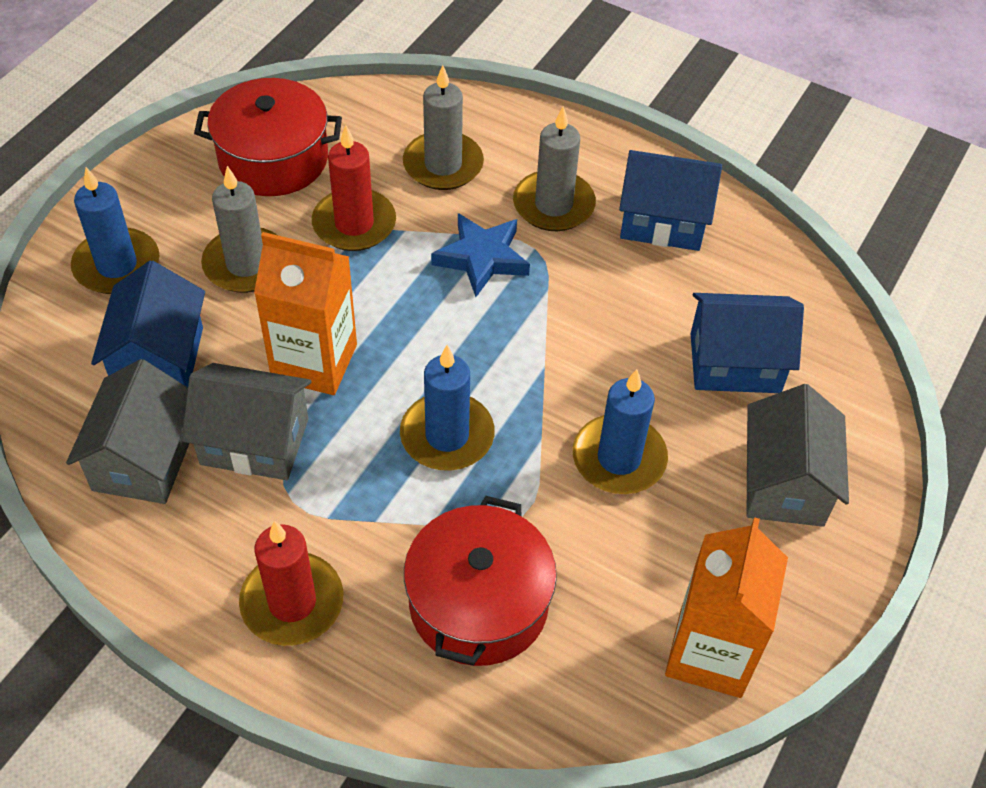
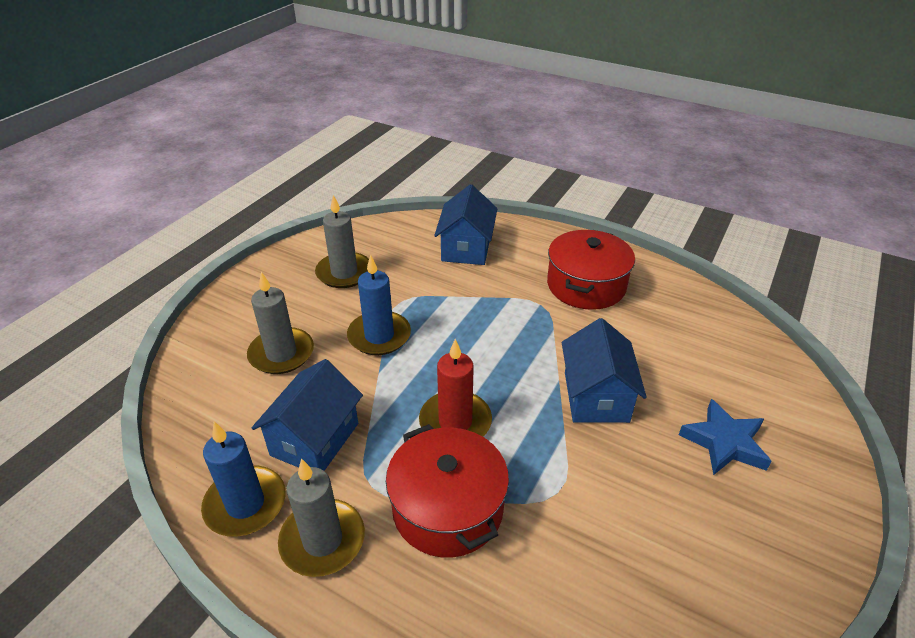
blue candle: [71,167,160,294] [400,345,495,470] [573,369,668,494] = 3 -> [201,422,285,537] [347,255,411,355] = 2
grey house: [66,359,189,504] [182,363,312,480] [747,384,849,527] = 3 -> none = 0
orange carton: [254,232,357,395] [665,517,788,698] = 2 -> none = 0
red candle: [239,521,343,646] [312,125,396,251] = 2 -> [419,339,492,437] = 1

